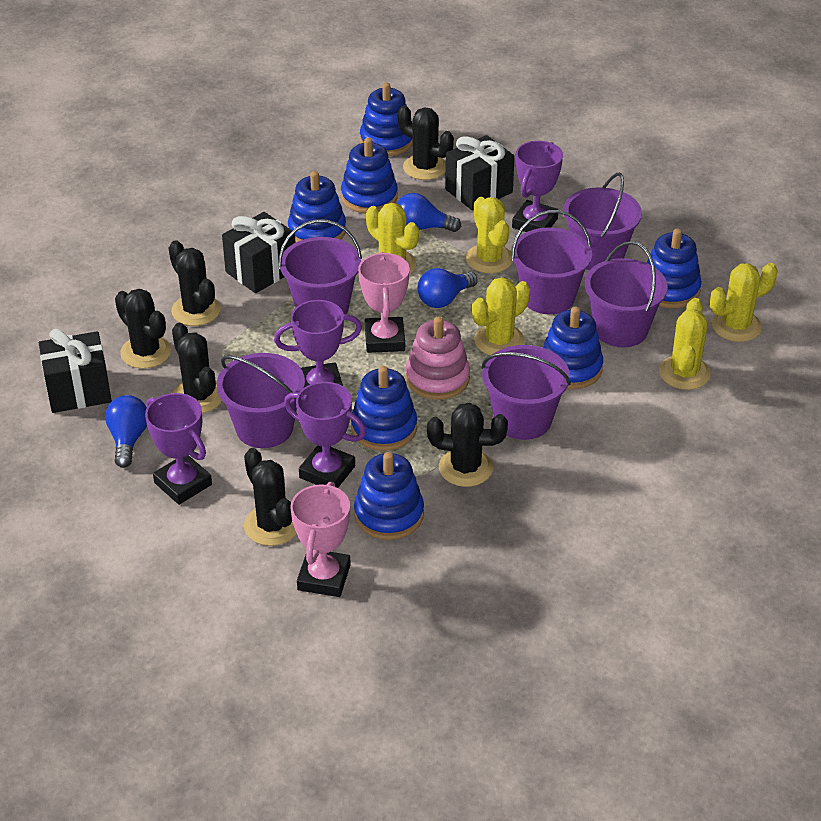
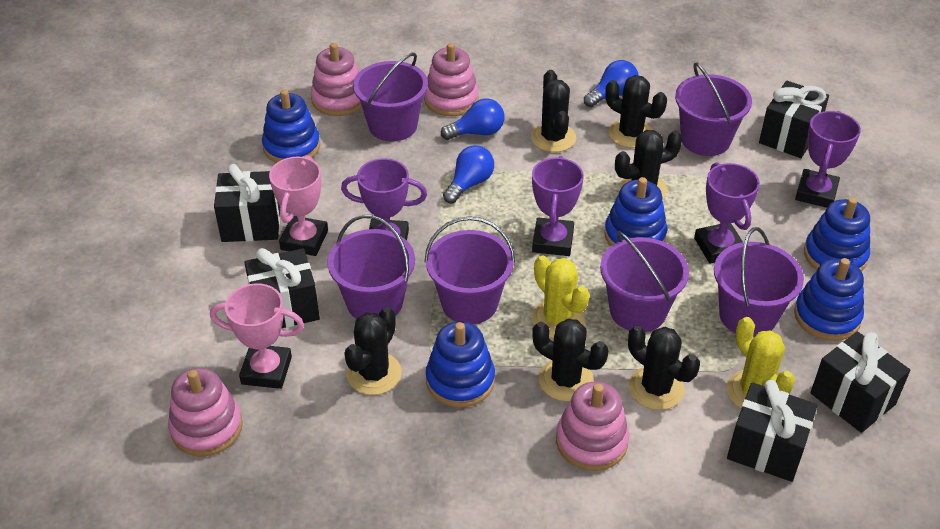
black gift: [39,329,112,413] [222,212,295,293] [445,135,515,211] = 3 -> [214,164,280,242] [244,248,320,328] [727,380,818,482] [759,81,829,158] [811,331,910,433] = 5
blue stacking toy: [288,171,346,243] [341,138,398,214] [351,366,417,451] [354,452,424,540] [360,83,413,156] [542,307,603,389] [646,229,702,308] = 7 -> [262,89,320,163] [426,322,495,407] [604,177,667,246] [794,258,864,341] [804,197,870,271] = 5
pink stacking toy: [406,317,470,400] = 1 -> [168,368,243,456] [311,43,362,116] [424,43,479,116] [556,382,629,471] = 4
yellow cactus: [366,203,419,275] [466,197,513,273] [472,277,530,355] [659,298,711,390] [710,263,778,342] = 5 -> [532,256,589,338] [727,317,795,409] = 2

